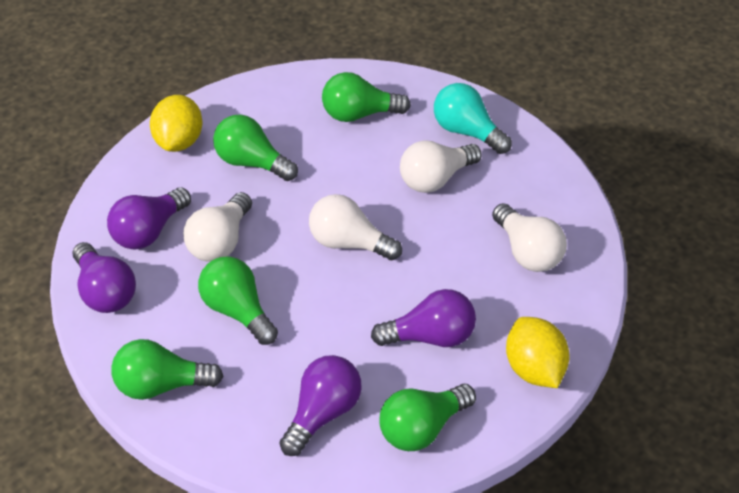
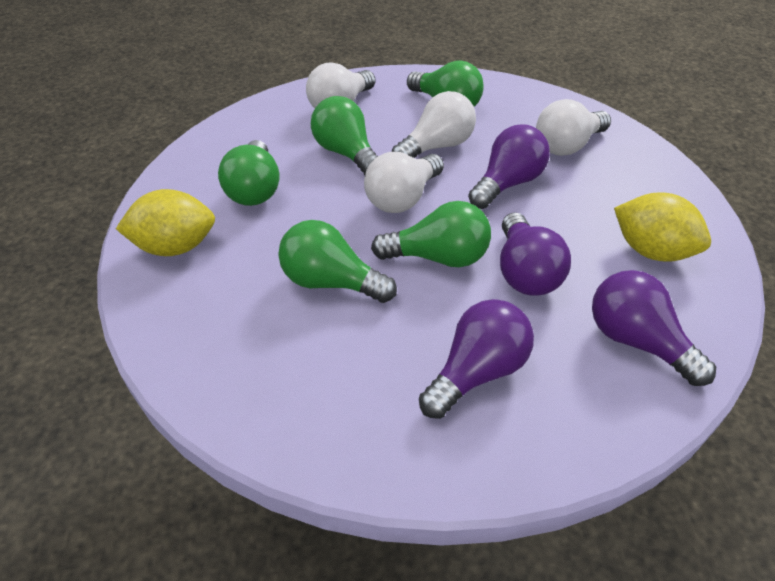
turquoise light bulb: [434,83,512,154] = 1 -> none = 0

